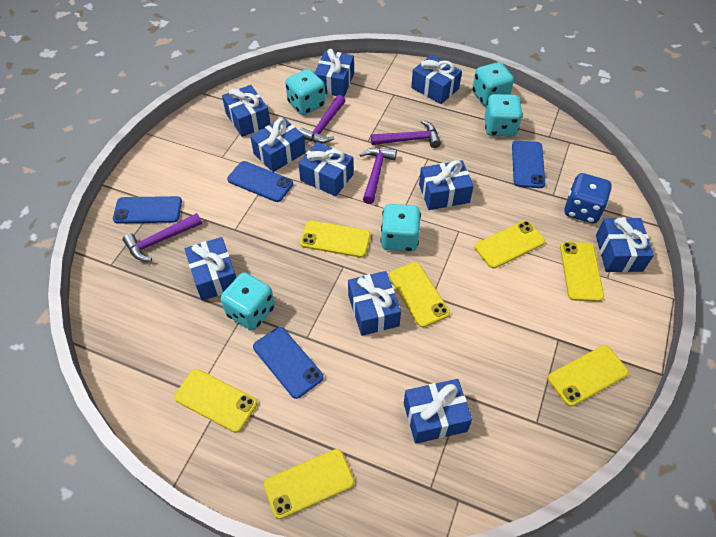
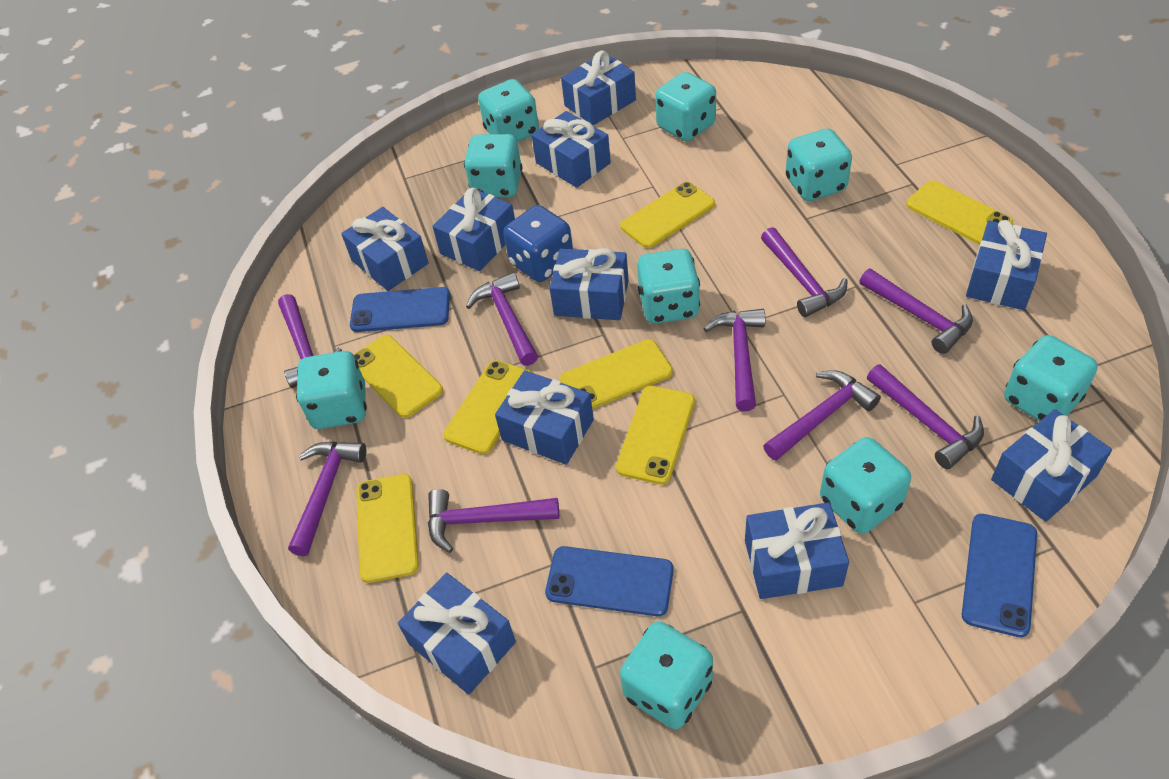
blue phone: [113,196,182,224] [227,161,293,202] [253,327,323,399] [512,140,545,188] = 4 -> [350,287,450,332] [545,546,674,616] [962,514,1037,637] = 3
purple hammer: [123,213,202,261] [299,95,345,143] [359,148,397,204] [371,120,441,148] = 4 -> [278,294,342,388] [288,442,366,556] [428,489,559,553] [466,272,538,366] [704,309,765,411] [761,227,848,317] [763,370,881,461] [860,269,973,354] [867,364,984,469] = 9
turquoise dice: [221,273,275,330] [285,69,326,115] [380,204,421,252] [472,62,514,106] [485,94,523,137] = 5 -> [296,351,367,429] [464,134,522,197] [478,79,539,142] [620,621,713,729] [637,249,700,324] [655,72,716,141] [786,129,852,201] [820,437,911,534] [1004,335,1098,421] = 9

